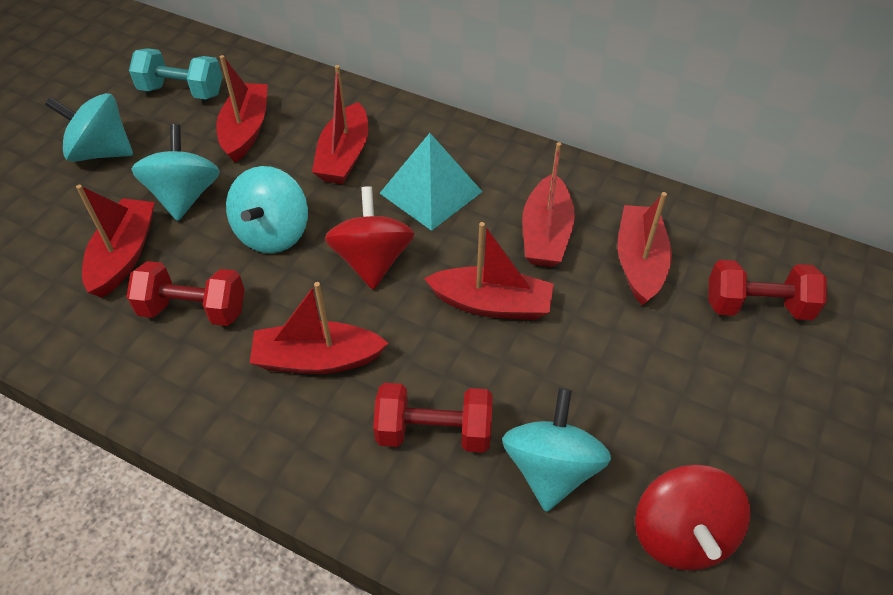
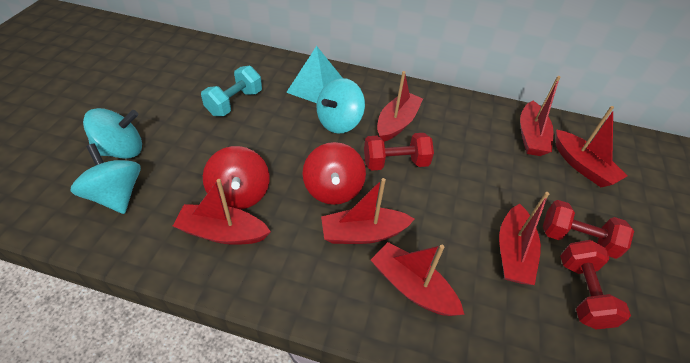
turquoise spinning top: [45,93,133,162] [132,124,220,221] [226,166,308,253] [502,388,611,512] = 4 -> [71,143,141,214] [83,108,142,159] [317,78,365,133] = 3

